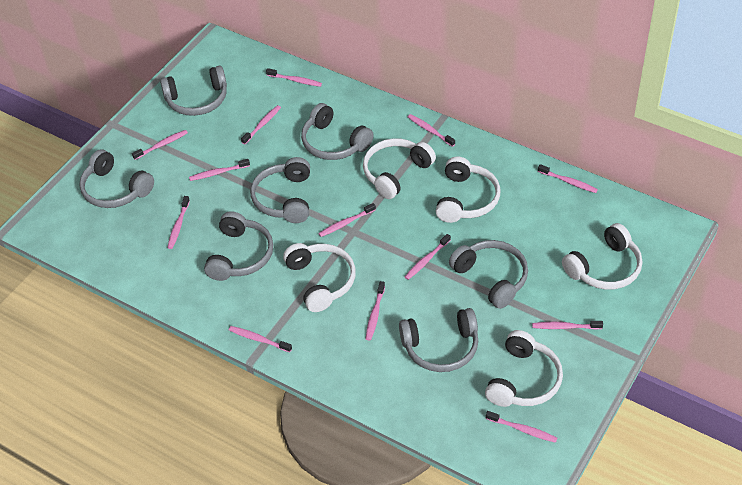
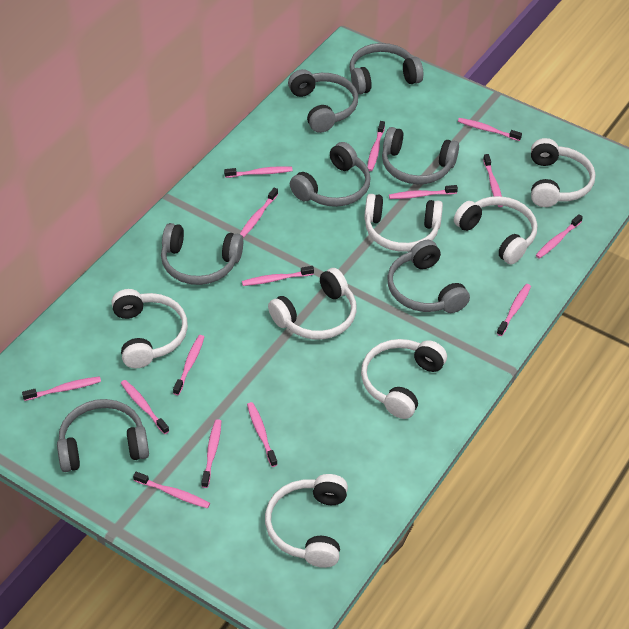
pink toothbrush: [132,130,188,160] [167,196,190,249] [189,159,250,181] [229,326,292,352] [241,105,281,145] [266,68,322,87] [318,203,376,237] [366,281,385,340] [405,234,451,280] [408,114,455,147] [486,411,557,443] [532,321,603,330] [538,164,598,193] = 13 -> [22,376,101,401] [121,380,169,434] [133,472,210,509] [173,335,204,395] [201,419,221,488] [224,166,293,178] [240,188,278,238] [242,266,314,286] [247,402,278,467] [367,121,385,171] [389,185,458,199] [458,118,522,141] [483,154,503,207] [497,284,531,336] [536,214,583,259] = 15
white headphones: [283,243,356,312] [363,138,436,199] [436,156,500,223] [485,330,563,407] [562,223,642,290] = 5 -> [112,289,188,368] [265,474,348,568] [268,268,356,340] [361,339,447,419] [364,194,443,252] [454,196,537,264] [531,138,595,207] = 7

